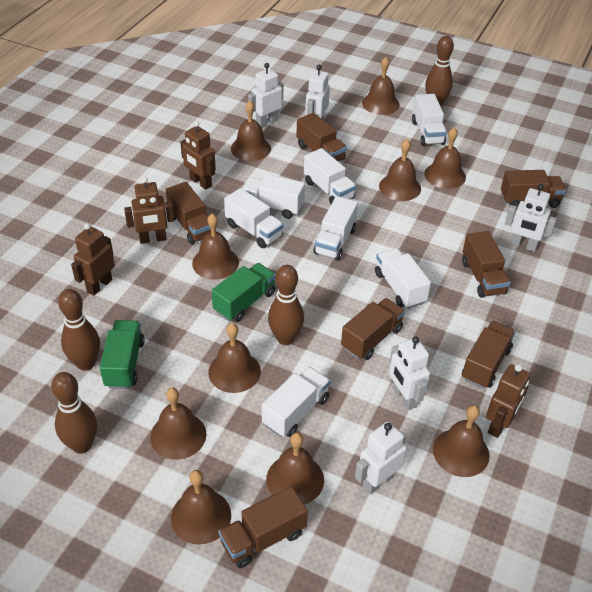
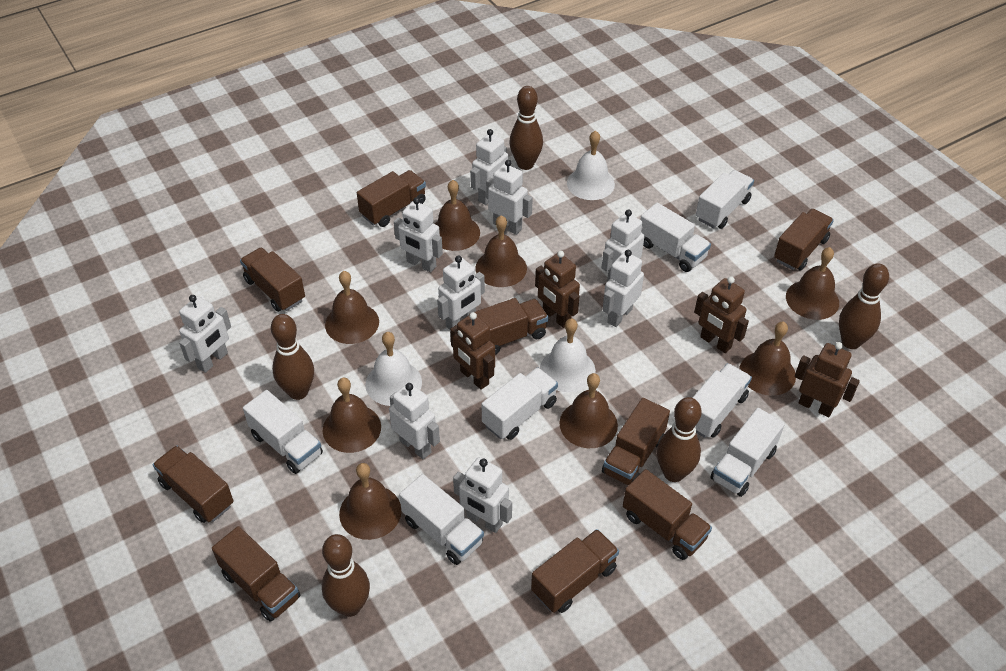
brown bell: [150,388,206,460] [171,470,231,544] [192,213,239,280] [208,323,261,393] [231,100,271,161] [266,432,324,504] [362,57,400,115] [379,139,421,201] [424,127,466,189] [433,405,489,477] = 10 -> [323,378,381,453] [325,271,379,344] [339,463,402,540] [435,180,480,251] [475,215,527,287] [559,373,618,448] [740,322,796,396] [786,247,839,320] = 8
brown bowling pin: [52,372,97,454] [58,289,100,371] [268,265,304,345] [425,36,454,107] = 4 -> [271,314,314,400] [322,534,370,617] [509,86,543,170] [657,397,702,482] [839,263,889,349] = 5
brown truck: [166,182,211,244] [218,486,308,568] [296,113,347,162] [341,298,405,360] [462,231,510,298] [462,321,515,389] [501,170,566,209] = 7 -> [153,446,234,523] [212,526,300,622] [240,248,305,312] [357,170,426,227] [469,298,548,355] [531,529,619,613] [602,398,670,485] [623,469,712,560] [774,209,834,270] = 9
green truck: [100,320,145,389] [211,263,276,322] = 2 -> none = 0
white bell: none = 0 -> [365,332,422,406] [540,318,596,393] [567,130,615,200] = 3
white robot: [248,63,283,128] [305,65,330,120] [355,422,407,495] [389,336,430,410] [505,184,557,252] = 5 -> [179,295,231,373] [389,383,440,459] [394,197,443,273] [437,256,485,330] [453,457,512,533] [470,129,508,205] [486,160,533,235] [602,210,645,281] [603,250,644,327] = 9

